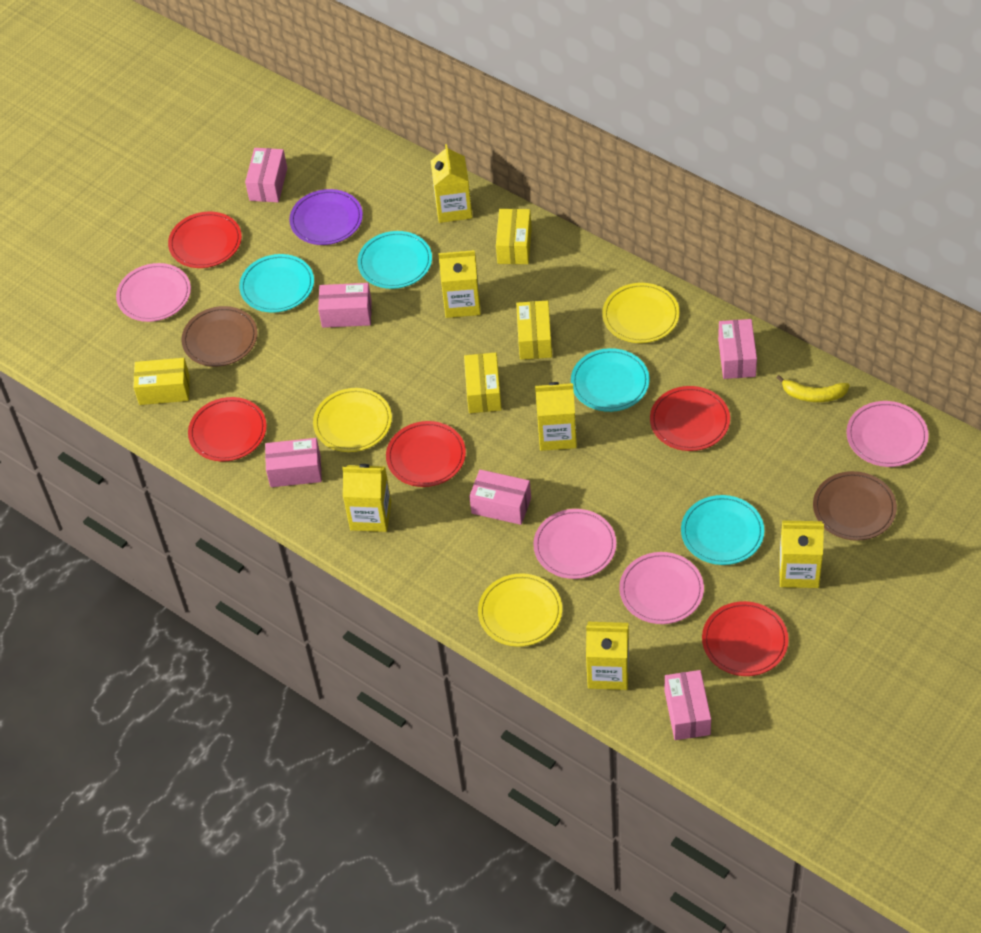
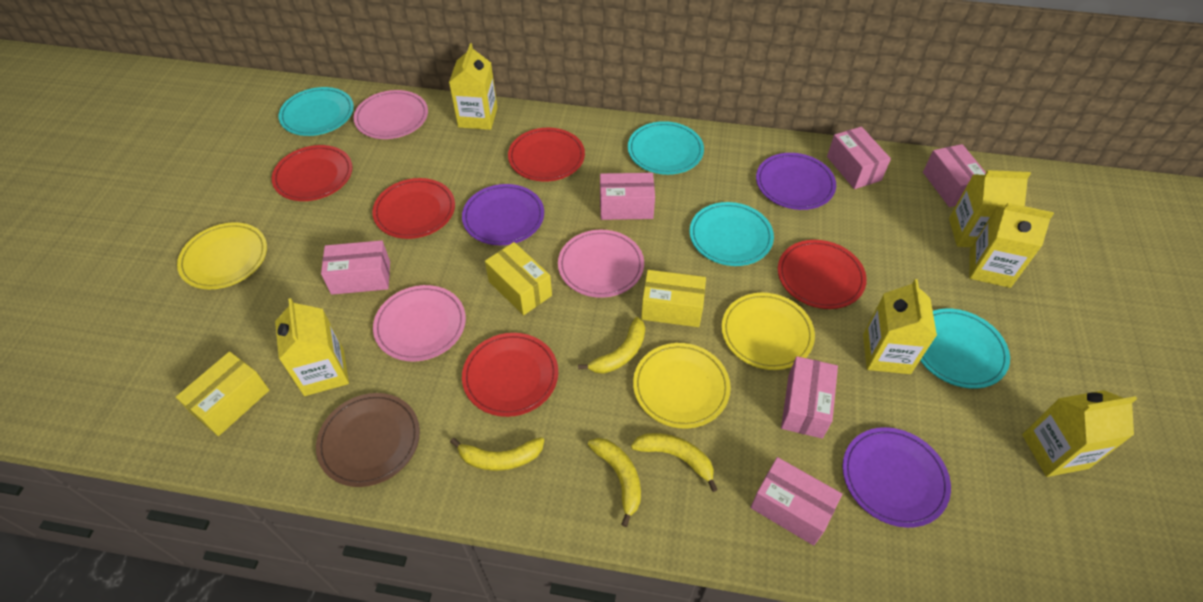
brown plate: [181,306,258,367] [813,471,897,541] = 2 -> [316,393,420,487] = 1
pink plate: [116,263,191,322] [533,509,616,579] [619,552,704,624] [846,401,929,467] = 4 -> [353,90,428,139] [373,285,466,361] [558,230,644,298] = 3
purple plate: [289,189,363,245] = 1 -> [462,184,544,245] [756,153,836,210] [842,427,951,528] = 3
yellow banana: [776,375,850,402] = 1 -> [450,437,544,471] [578,317,645,374] [588,438,641,527] [631,433,718,492] = 4
yellow box: [133,358,190,405] [464,353,502,413] [496,209,532,264] [516,300,552,360] = 4 -> [176,351,269,436] [485,242,552,315] [641,270,706,327] = 3

